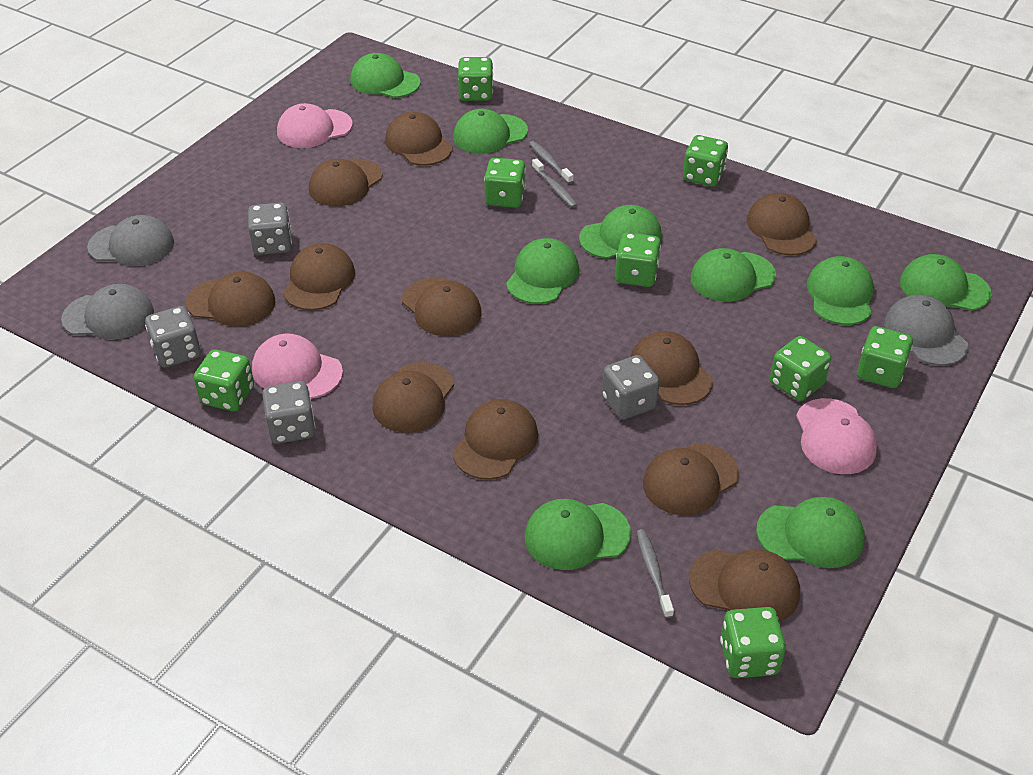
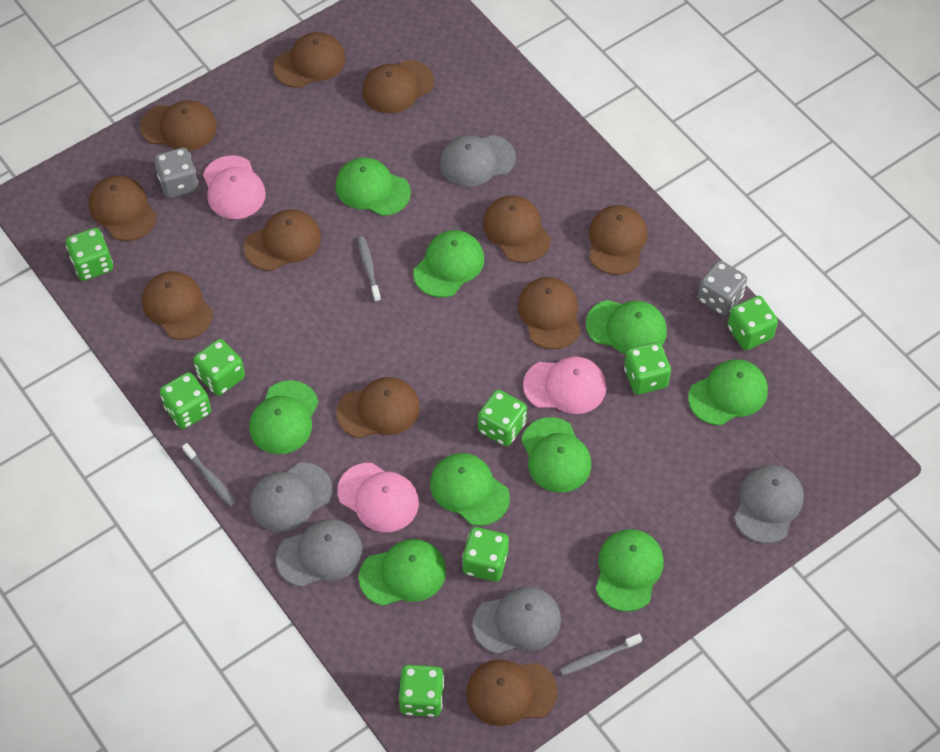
grey cap: [61,284,154,340] [87,215,174,266] [884,295,968,366] = 3 -> [250,463,333,532] [276,519,363,587] [440,135,516,187] [472,587,561,654] [734,465,804,543] = 5
grey dice: [145,306,201,368] [248,203,292,255] [262,381,316,444] [602,355,660,420] = 4 -> [154,148,198,198] [697,260,747,316] = 2

